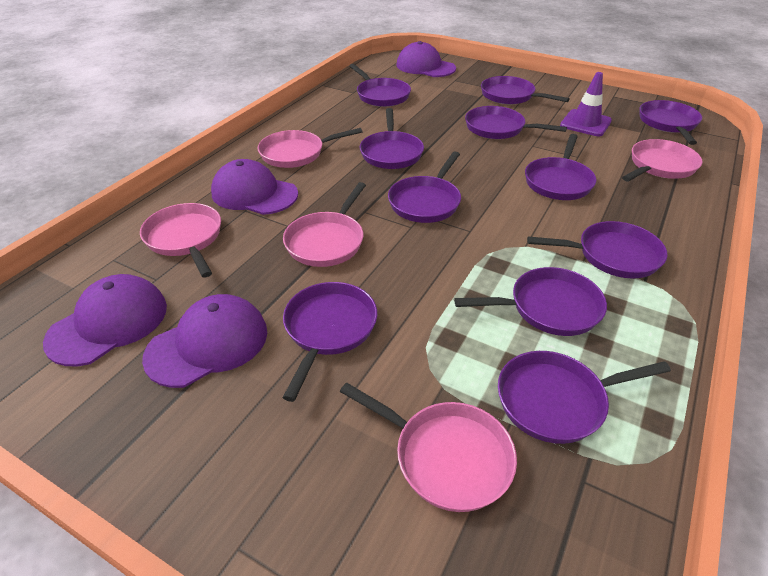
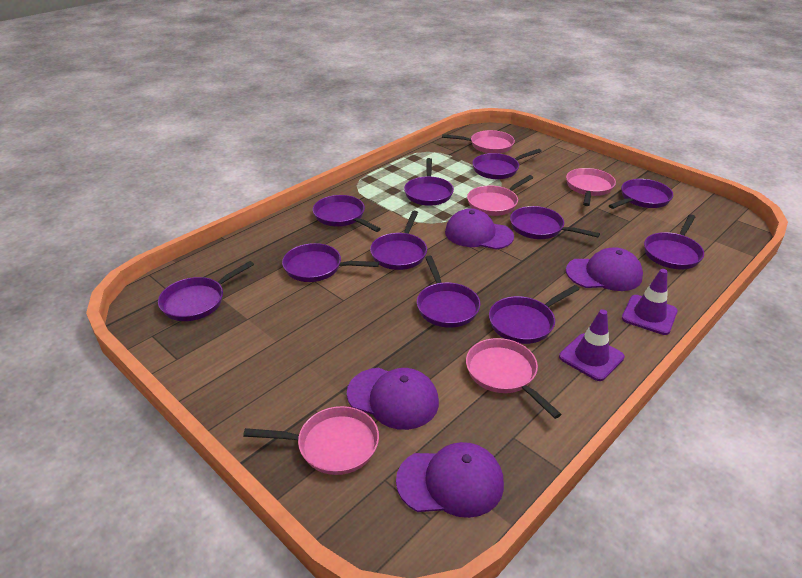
purple traffic cone: [560,72,612,136] = 1 -> [559,309,625,381] [622,269,678,335] = 2

